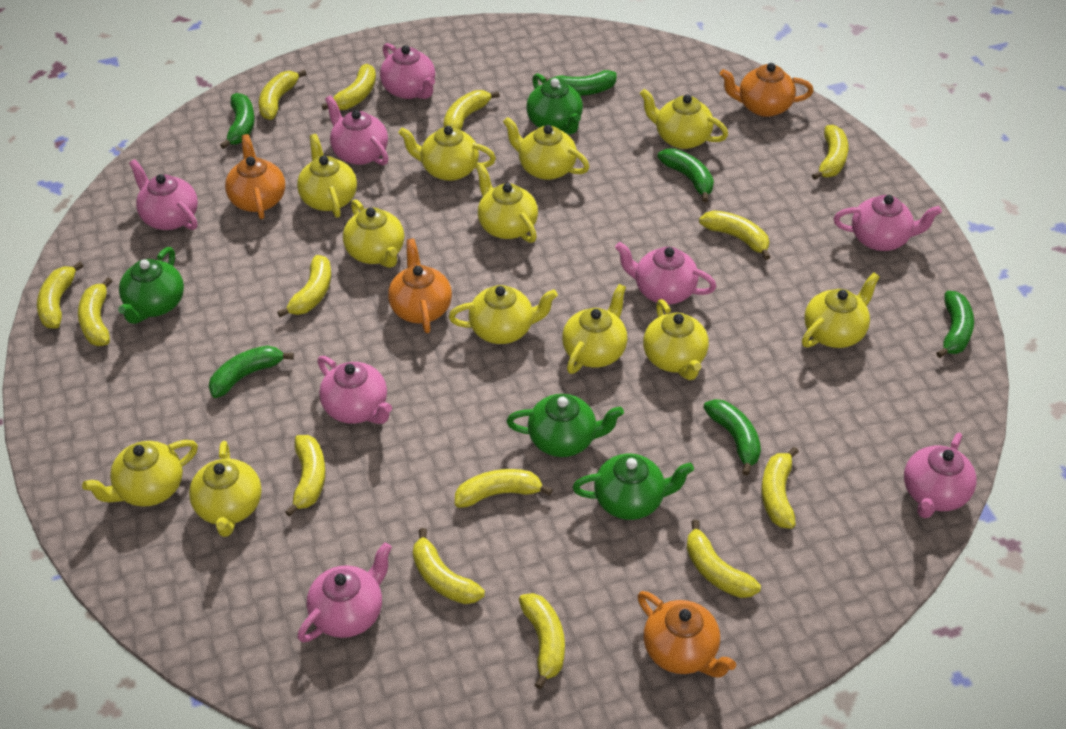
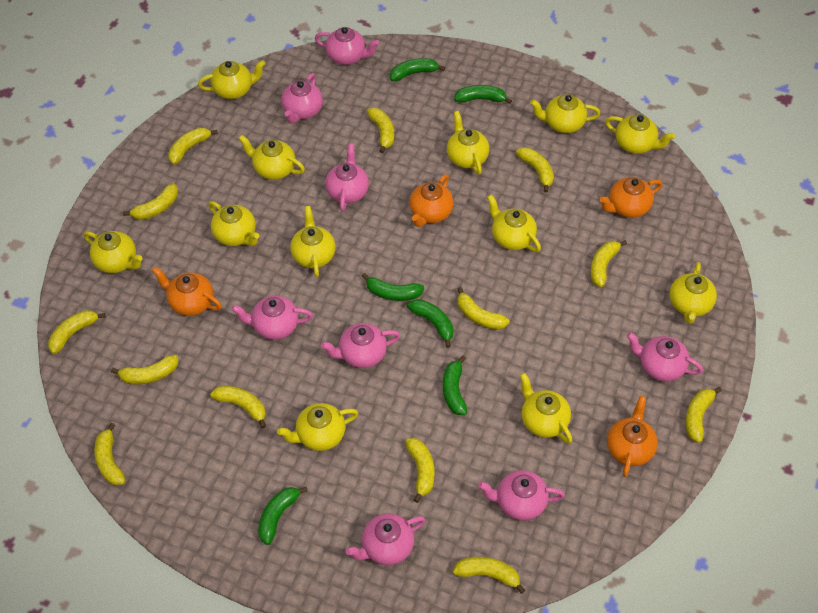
green teapot: [118,247,184,324] [506,394,624,457] [526,73,583,135] [572,453,694,520] = 4 -> none = 0
yellow banana: [37,261,83,328] [78,277,112,346] [259,70,306,120] [277,255,331,317] [285,435,326,517] [322,64,376,110] [413,528,485,604] [444,90,499,130] [455,469,553,508] [519,593,565,689] [687,520,761,598] [699,210,770,260] [761,447,799,529] [812,125,848,180] = 14 -> [48,310,106,354] [94,423,126,486] [111,355,178,384] [123,183,178,220] [168,127,218,165] [210,386,266,428] [366,107,394,153] [405,438,435,503] [453,557,525,594] [457,287,510,330] [516,147,554,193] [591,240,627,287] [685,387,722,443] = 13

